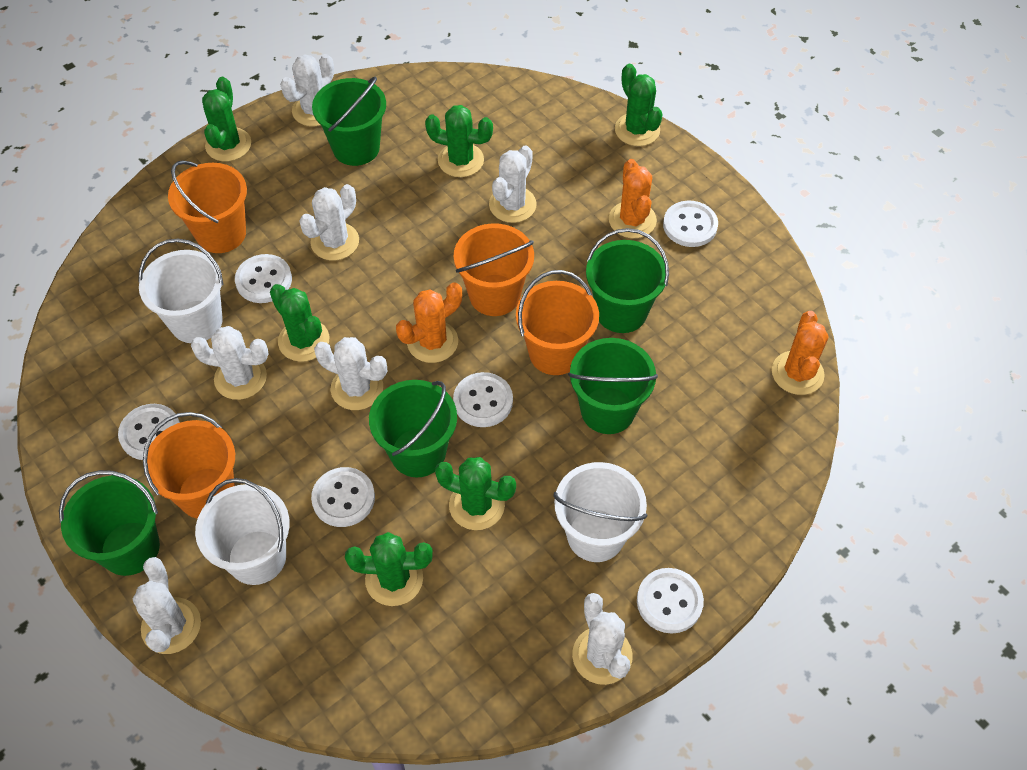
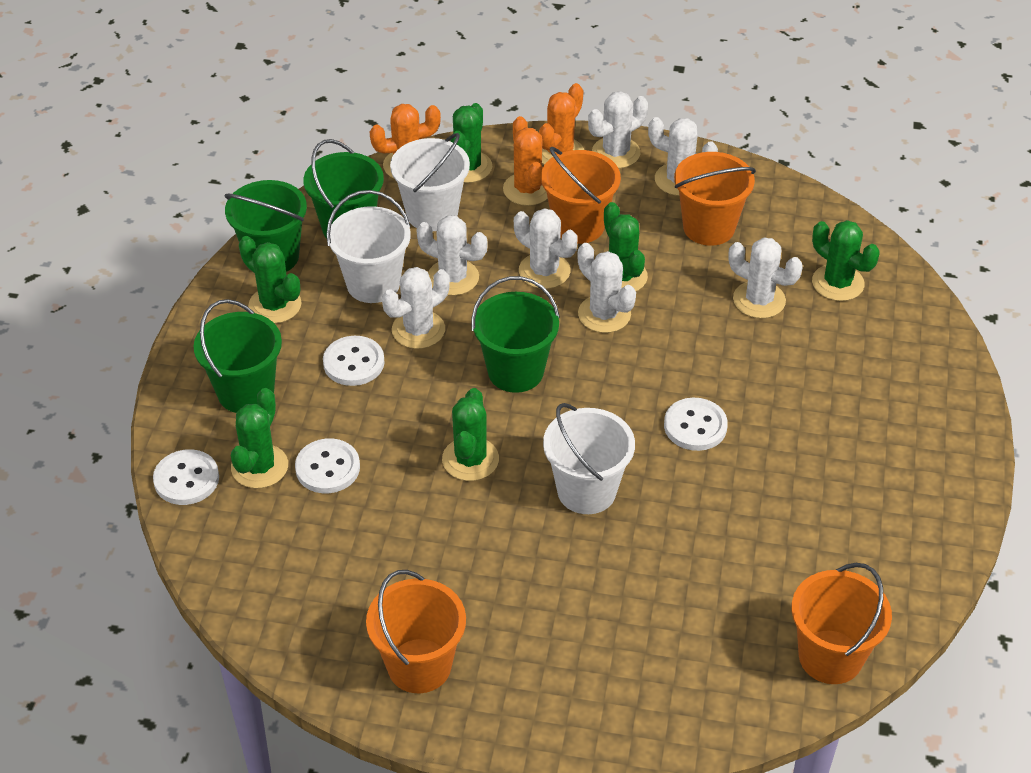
green bucket: [59,470,160,576] [312,77,386,166] [369,380,457,477] [568,338,658,434] [586,228,669,333] = 5 -> [193,299,282,413] [225,180,307,272] [303,139,384,239] [471,276,560,393] = 4
white button: [118,404,180,460] [235,254,292,303] [311,467,375,527] [453,372,513,427] [637,568,704,634] [663,201,718,247] = 6 -> [153,449,219,505] [295,438,360,493] [323,336,385,386] [664,398,728,451] = 4

